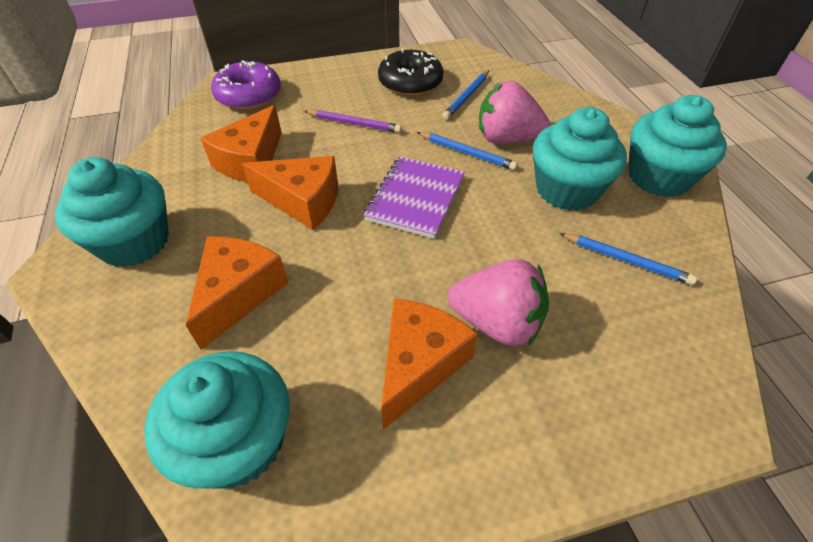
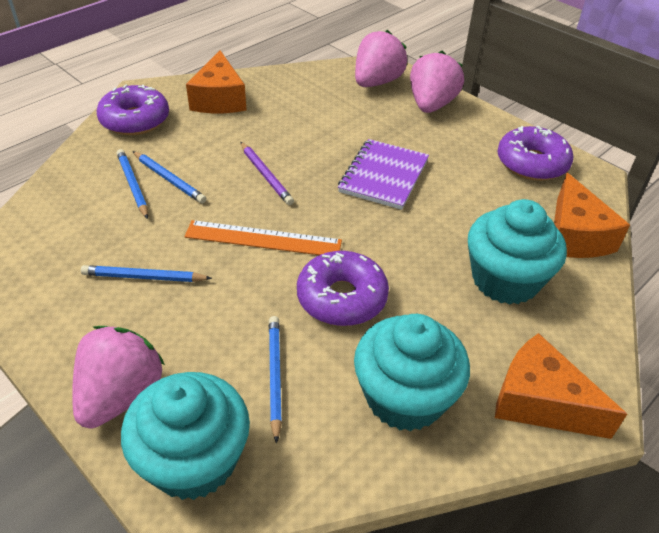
black donut: [378,49,444,96] = 1 -> none = 0
blue pencil: [417,132,518,170] [442,70,489,120] [559,233,697,285] = 3 -> [81,265,212,282] [117,149,148,219] [132,151,206,204] [269,316,282,444] = 4
orange cheese: [186,237,288,350] [200,105,282,182] [242,156,338,230] [381,299,478,430] = 4 -> [186,50,247,113] [495,333,627,439] [554,173,630,258] = 3
orange ruler: none = 0 -> [184,220,342,255] = 1
pink strawberry: [448,259,549,346] [479,81,550,144] = 2 -> [72,326,165,428] [355,30,407,87] [410,51,464,113] = 3
purple donut: [211,60,281,110] = 1 -> [97,84,169,135] [297,251,389,326] [498,126,573,181] = 3
turquoise cupcake: [55,157,169,267] [144,351,289,489] [533,107,627,211] [629,95,727,197] = 4 -> [121,372,250,500] [354,314,470,431] [468,199,567,305] = 3

